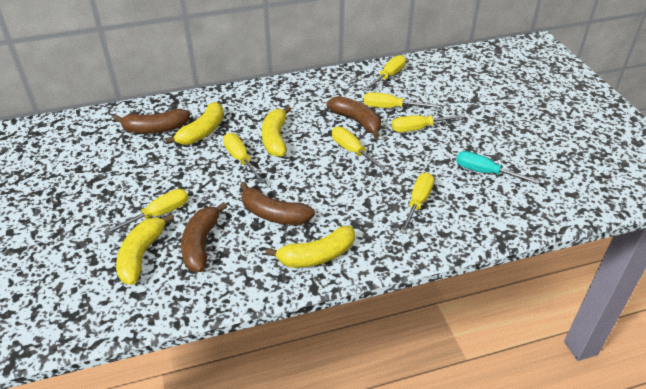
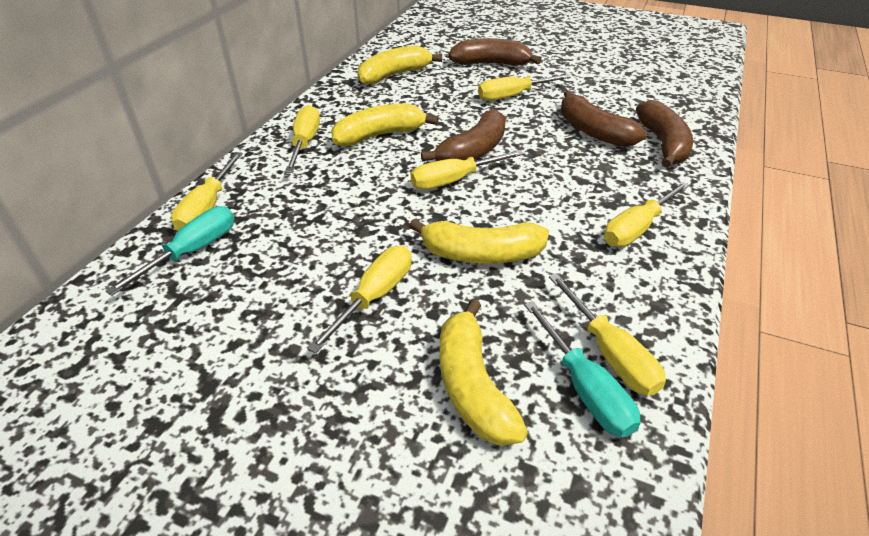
turquoise screwdriver: [456,151,540,184] = 1 -> [106,206,234,296] [524,301,641,437] = 2

